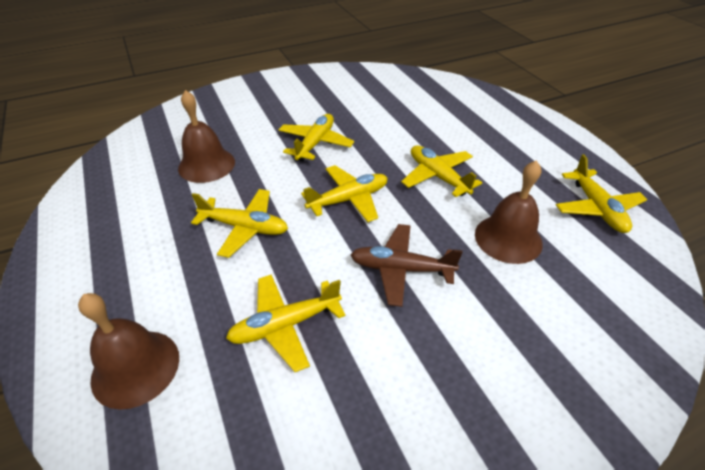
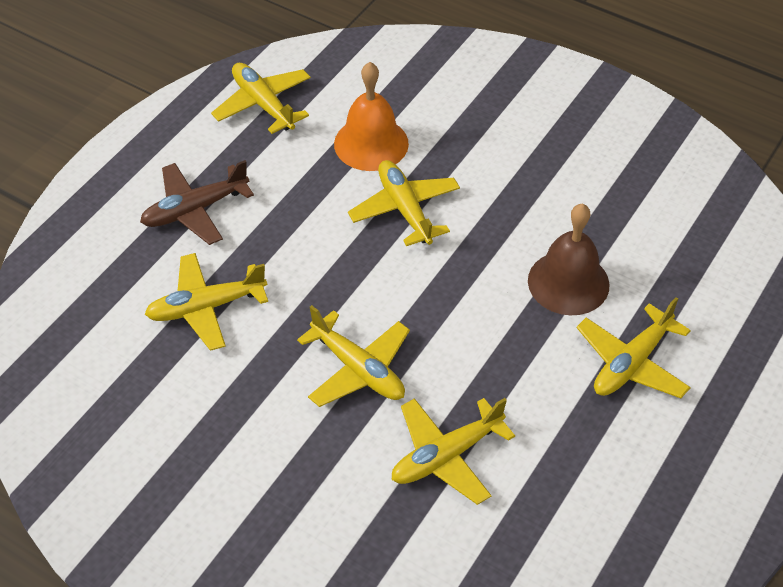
brown bell: [78,293,179,410] [178,90,235,183] [475,160,543,264] = 3 -> [528,203,609,315] = 1
orange bell: none = 0 -> [334,62,409,171] = 1

